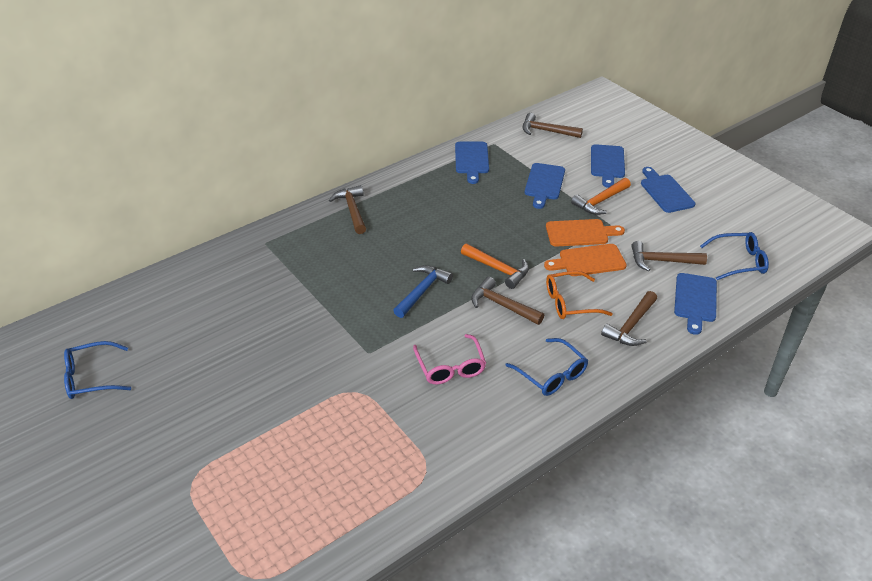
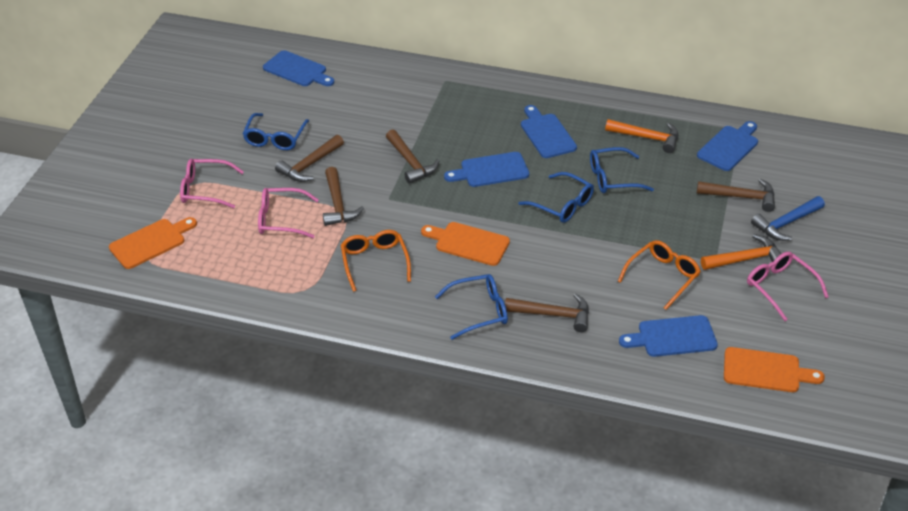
blue glasses: [64,341,131,399] [505,338,588,396] [700,232,769,280] = 3 -> [243,113,309,150] [435,274,508,340] [518,172,594,223] [590,147,654,193] = 4
orange cutting board: [544,244,627,276] [546,219,625,247] = 2 -> [109,217,197,269] [421,222,510,266] [724,347,825,392] = 3
orange glasses: [546,271,612,319] = 1 -> [341,230,411,292] [618,240,701,310] = 2
pink glasses: [413,334,486,384] = 1 -> [180,159,244,208] [258,188,319,238] [747,252,829,321] = 3

